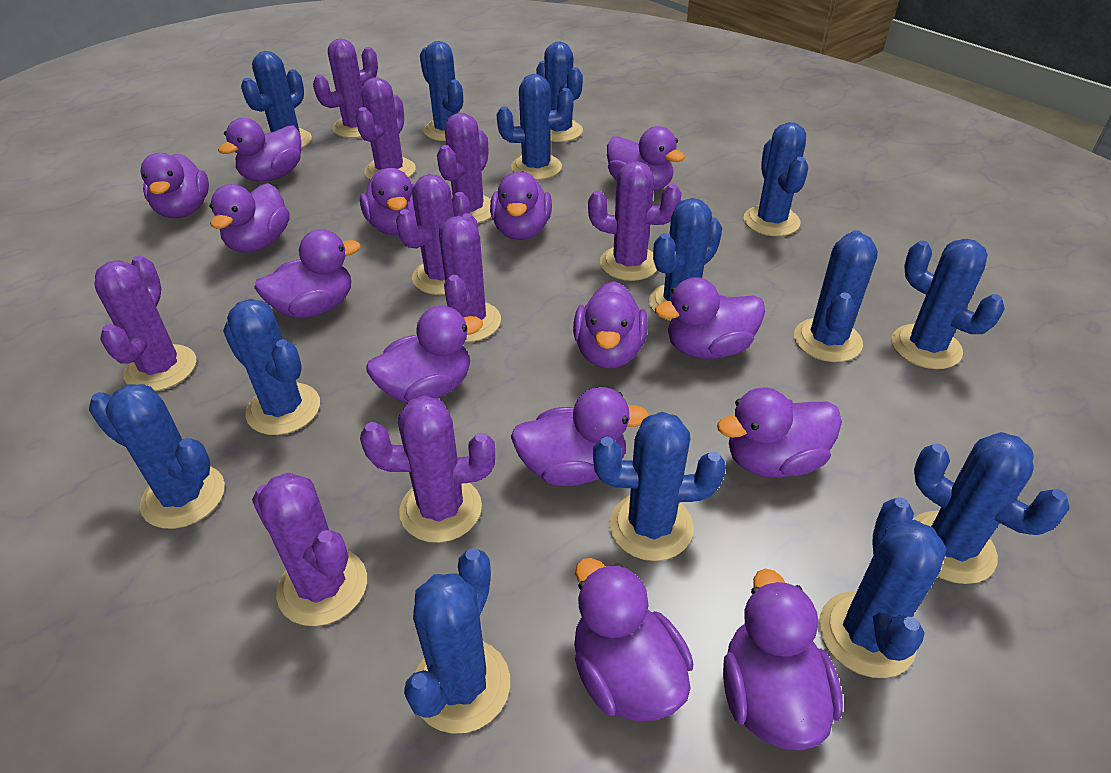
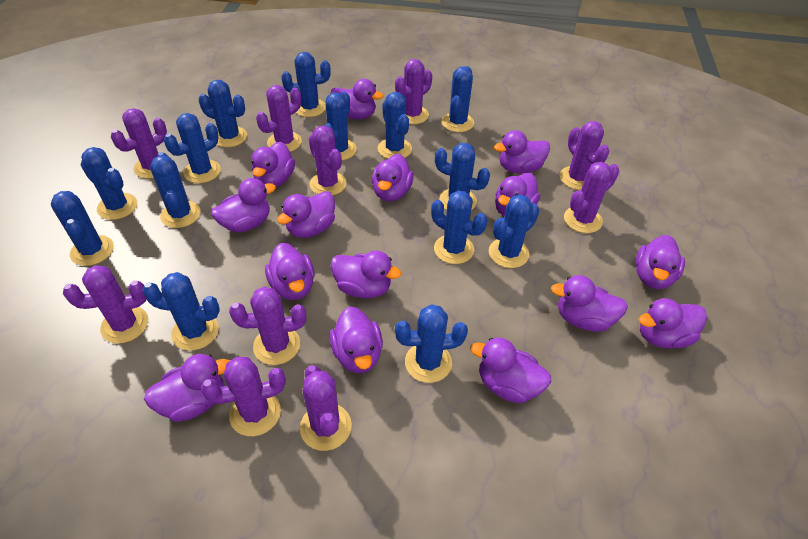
purple cactus: [94,255,196,391] [252,472,367,626] [313,39,378,138] [355,77,416,180] [360,395,495,543] [396,174,470,295] [437,113,491,223] [439,213,501,342] [588,161,682,281] = 9 -> [63,265,148,344] [111,108,167,179] [201,357,286,436] [229,287,306,365] [256,85,302,152] [300,365,352,451] [309,126,347,195] [395,59,432,124] [560,121,610,190] [564,162,620,233] = 10
purple duck: [141,153,209,218] [209,183,290,252] [218,118,301,182] [254,229,360,318] [360,168,416,235] [367,306,483,403] [490,171,552,240] [511,387,650,486] [573,281,648,369] [574,558,693,721] [607,126,685,191] [655,277,765,359] [717,388,842,478] [723,568,843,751] = 14 -> [144,354,230,422] [211,178,276,232] [251,142,295,187] [265,243,314,300] [277,191,335,238] [330,251,401,298] [330,307,383,373] [331,79,383,119] [372,154,414,201] [470,338,551,403] [494,130,550,174] [495,173,540,217] [551,275,628,332] [635,235,685,289] [639,298,707,348] = 15

